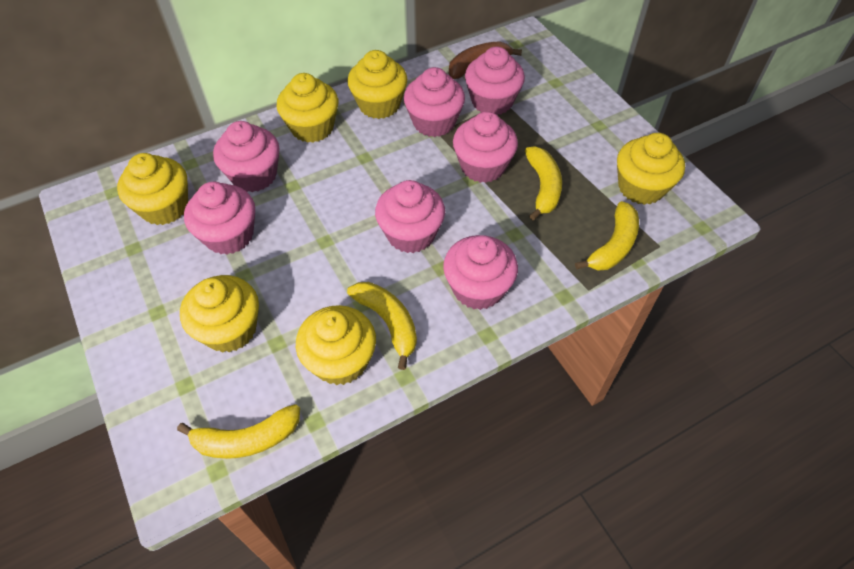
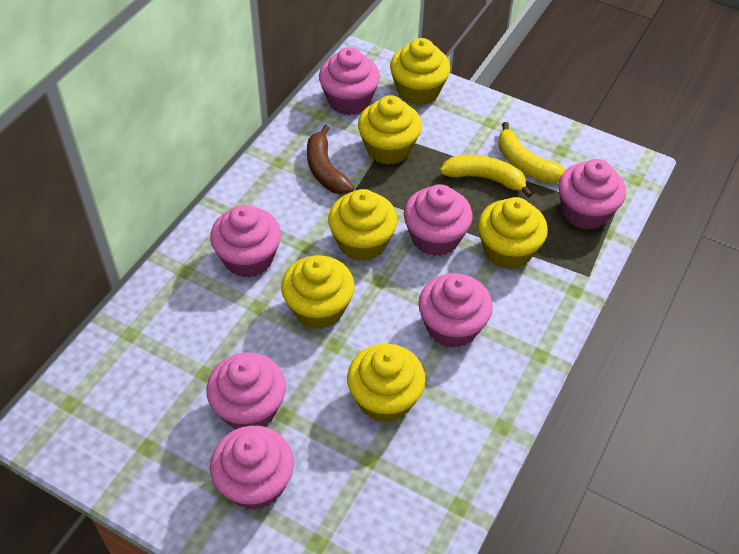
yellow banana: [177,404,300,459] [347,282,417,370] [525,146,562,220] [575,201,639,271] = 4 -> [440,155,533,198] [498,122,566,183] = 2

